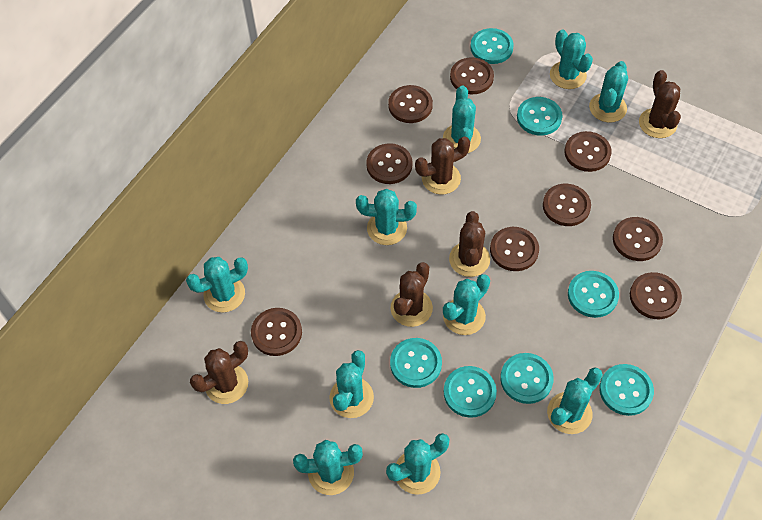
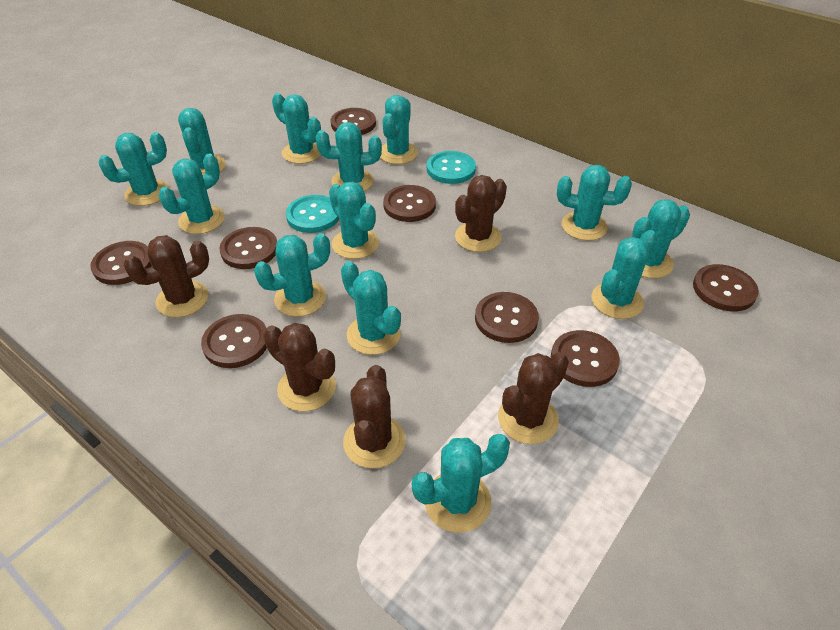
brown button: [251,308,302,356] [366,143,412,184] [388,85,433,123] [450,57,494,94] [490,227,539,271] [543,184,591,226] [565,131,612,172] [613,217,663,261] [630,272,682,319] = 9 -> [90,241,152,285] [201,314,267,368] [219,227,277,269] [331,108,376,135] [383,185,436,222] [475,292,539,343] [551,330,620,387] [693,264,759,311] = 8
turquoise button: [390,338,442,388] [444,366,497,418] [470,28,514,64] [500,353,554,404] [517,97,563,136] [568,271,619,318] [599,364,654,416] = 7 -> [286,195,339,233] [427,151,476,184] = 2
turquoise cactus: [186,257,248,313] [293,440,363,495] [330,350,374,418] [356,189,417,245] [386,433,450,495] [443,86,481,153] [443,274,490,335] [547,367,603,434] [550,29,593,89] [589,61,628,122] = 10 -> [99,132,169,206] [159,154,225,234] [178,108,226,175] [254,233,330,317] [272,93,321,164] [316,122,382,191] [329,181,379,259] [341,261,401,355] [380,95,418,164] [412,434,510,533] [557,165,632,241] [591,230,657,319] [632,199,690,278] = 13

